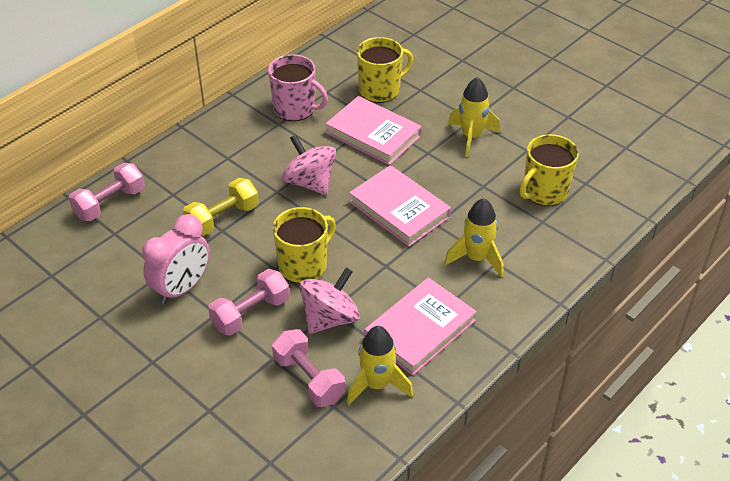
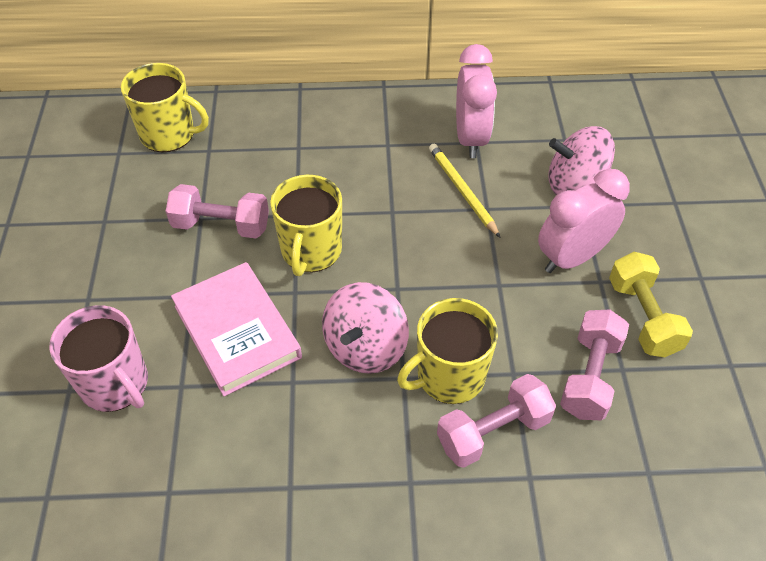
pink book: [325,96,422,165] [349,165,451,247] [365,277,477,375] = 3 -> [171,262,302,396] = 1
pink clock: [142,214,210,304] = 1 -> [456,44,497,158] [538,169,630,273] = 2
yellow pencil: none = 0 -> [429,144,501,238] = 1
yellow rocket: [347,326,413,405] [444,198,503,278] [448,77,500,157] = 3 -> none = 0

